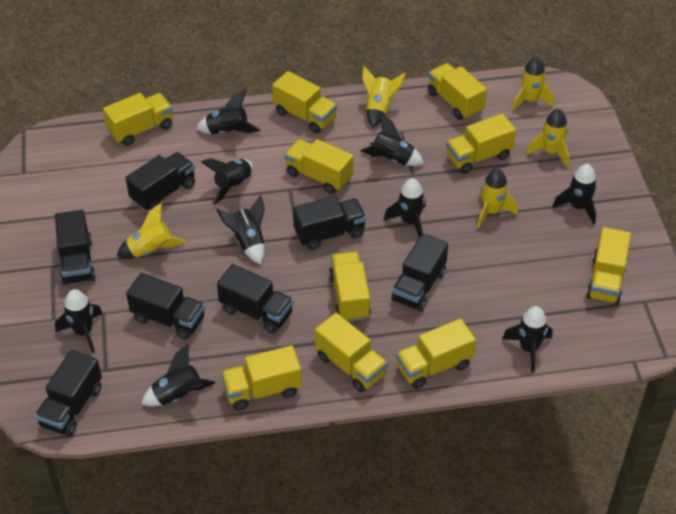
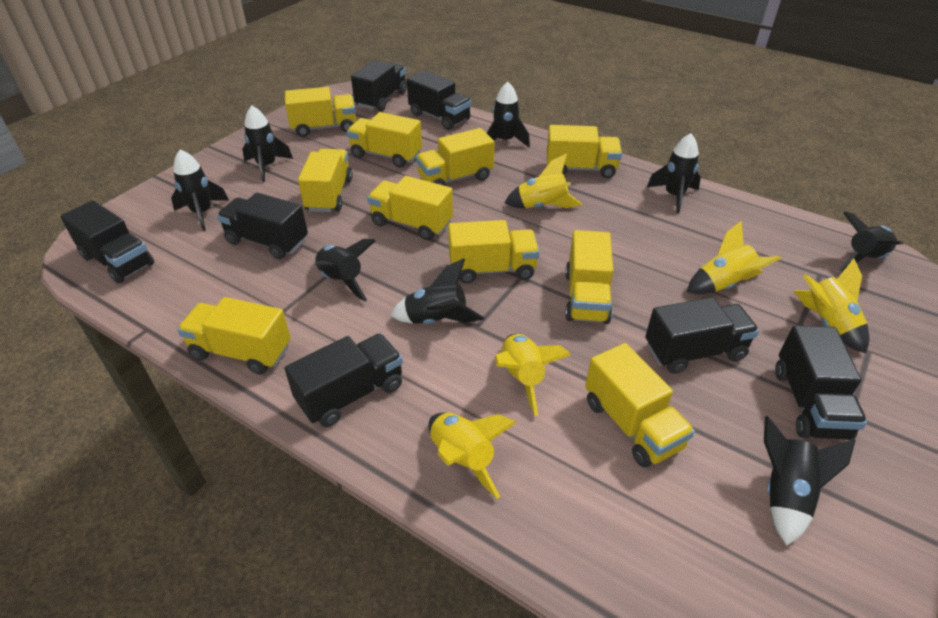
black rocket: [55,289,103,353] [142,344,215,406] [196,90,260,134] [201,158,253,205] [216,195,265,264] [361,114,424,166] [384,178,426,237] [502,306,553,372] [552,164,597,225] = 9 -> [171,149,229,231] [242,106,293,182] [315,239,375,301] [390,258,484,324] [487,82,530,147] [647,133,701,214] [764,416,856,545] [838,211,904,272] = 8

